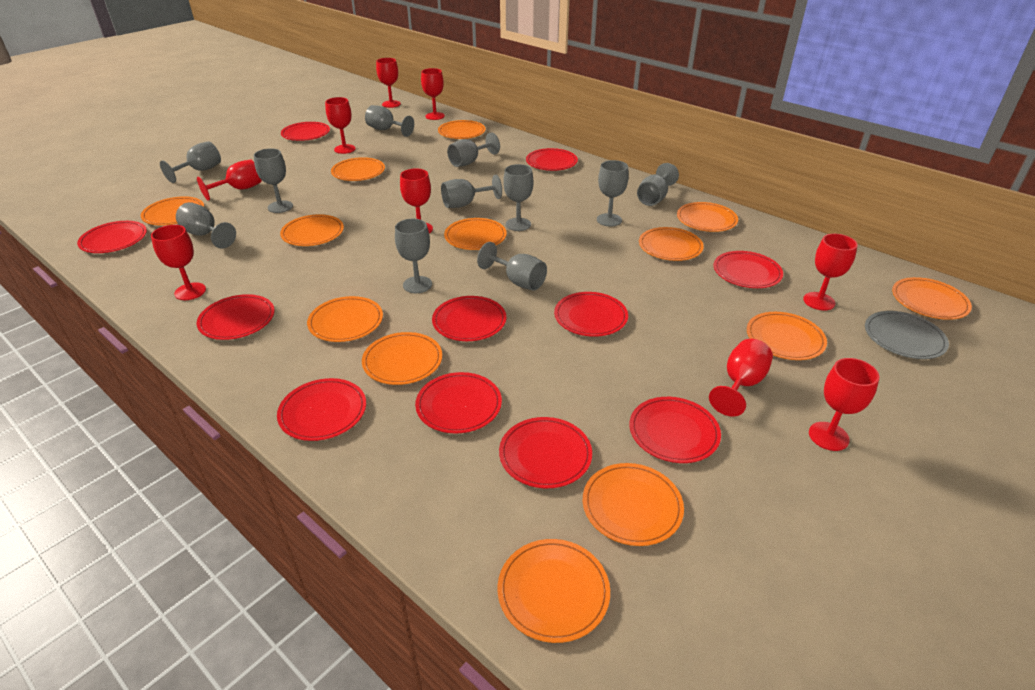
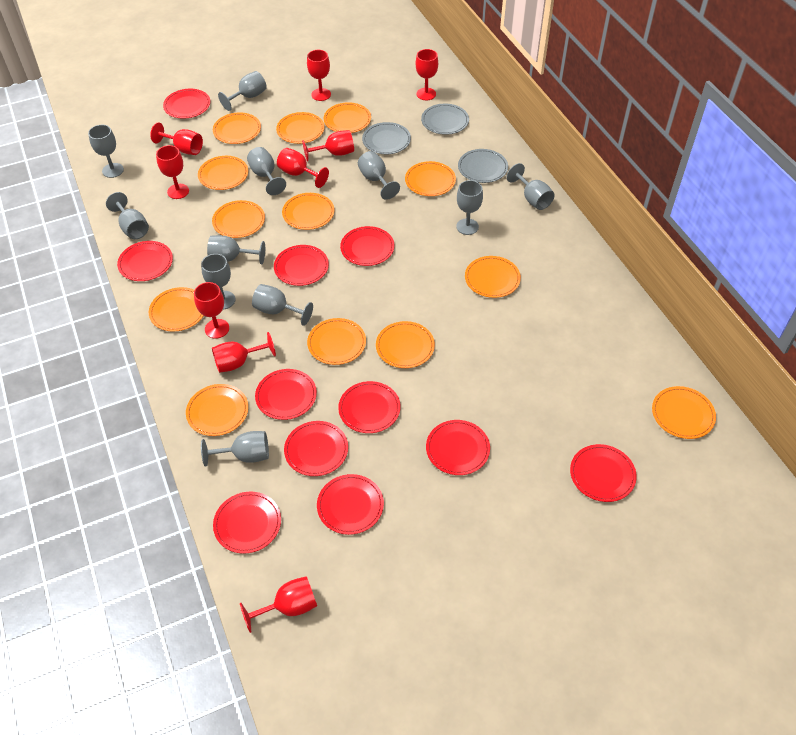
grey plate: [865,311,949,359] = 1 -> [362,122,411,154] [421,104,469,135] [458,149,508,183] = 3

